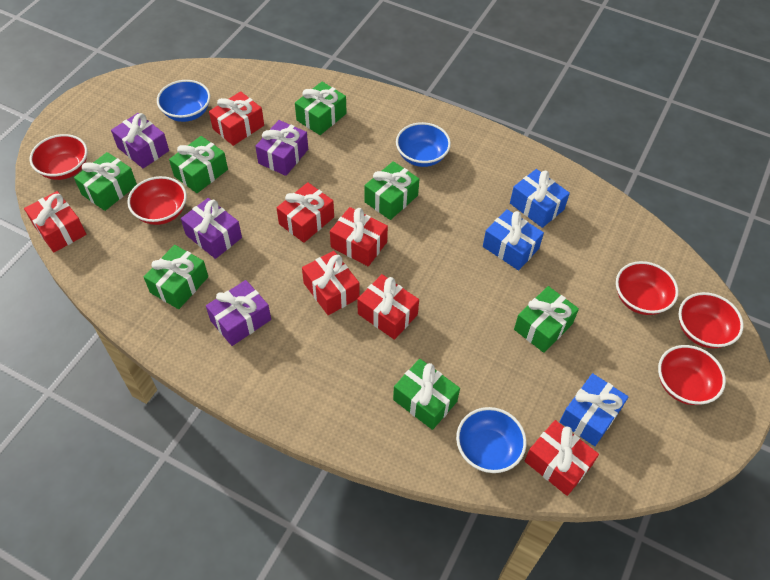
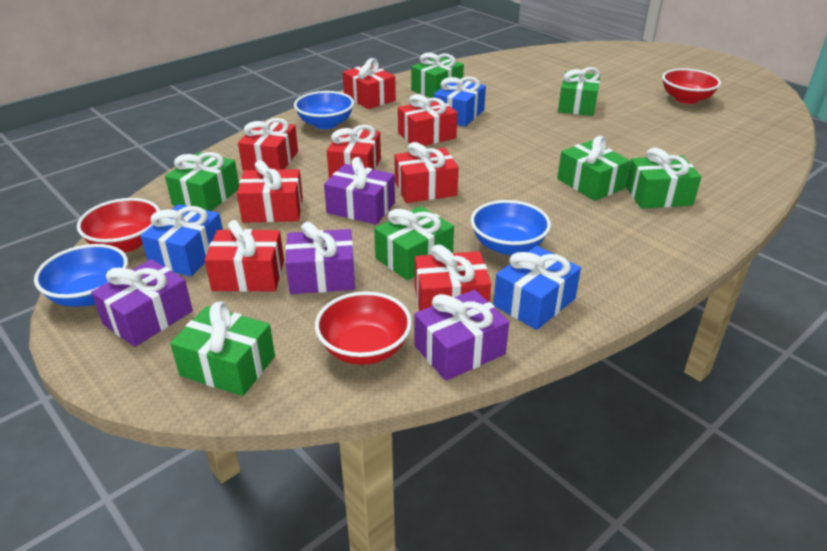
red bowl: [30,134,87,180] [127,176,187,225] [616,261,678,315] [658,345,726,405] [679,292,744,348] = 5 -> [77,198,160,252] [315,291,412,365] [662,68,721,104] = 3
red gift: [24,191,86,252] [209,91,264,146] [277,182,334,243] [302,251,360,315] [330,207,388,266] [357,274,419,340] [525,420,599,496] = 7 -> [204,220,284,292] [237,160,303,223] [238,118,298,170] [327,125,381,178] [343,58,396,109] [394,142,459,203] [398,94,457,146] [415,244,491,311] = 8

